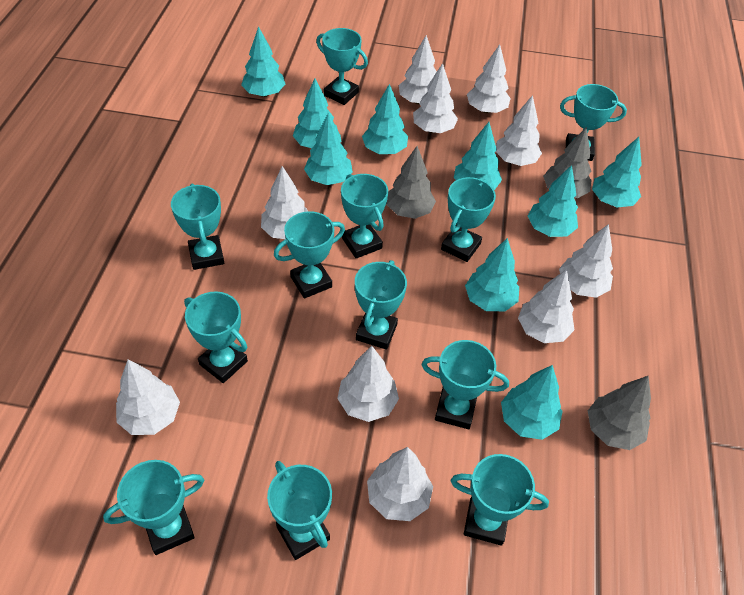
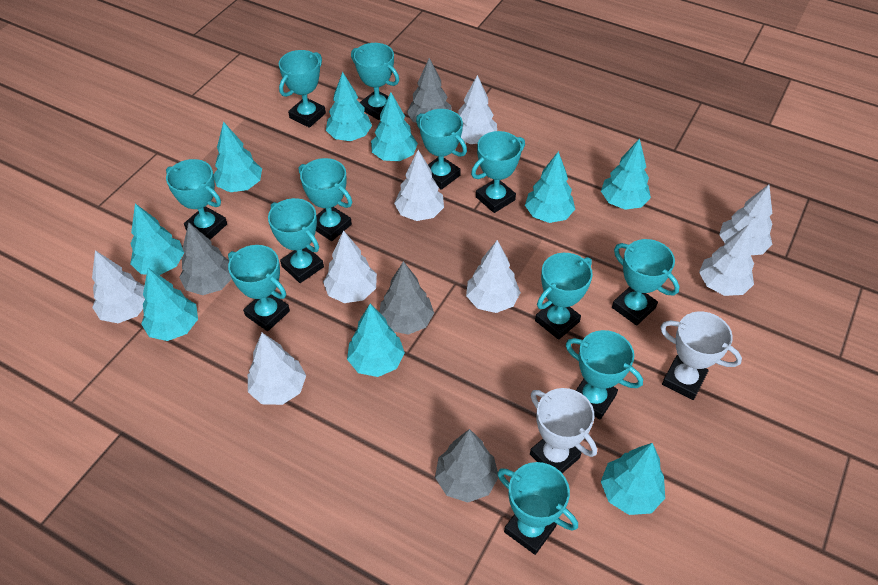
grey tree: [387,146,436,219] [543,127,592,198] [588,376,651,450] = 3 -> [179,222,232,295] [379,261,434,335] [407,58,452,123] [435,429,499,503] = 4
white tree: [116,359,180,435] [261,166,308,239] [337,346,399,422] [367,447,433,521] [399,35,437,104] [413,63,458,133] [467,44,511,113] [495,95,542,166] [518,269,575,343] [559,224,613,298] = 10 -> [92,250,145,323] [248,333,306,405] [323,230,377,303] [394,150,444,221] [458,75,497,144] [466,240,521,313] [699,224,754,296] [719,185,772,255] = 8
white trophy: none = 0 -> [530,388,597,473] [660,312,742,400] = 2

